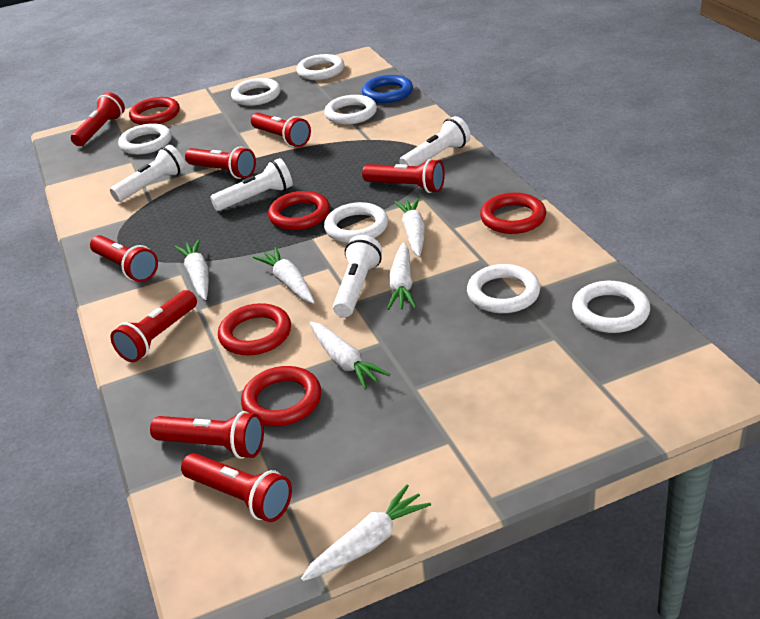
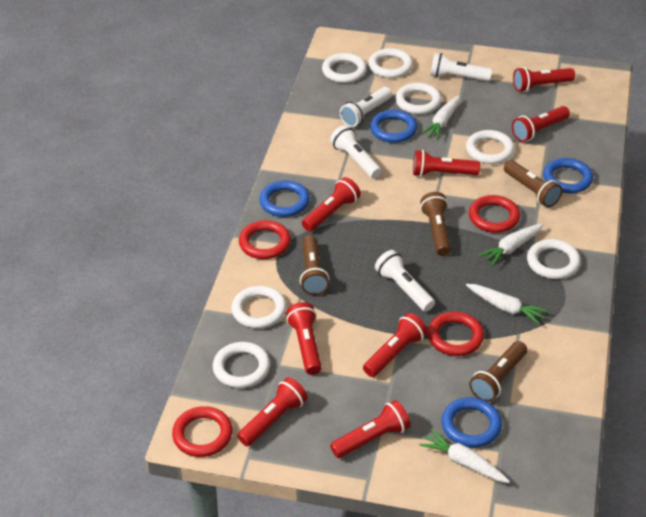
blue ring: [362,75,413,103] = 1 -> [259,180,310,217] [370,110,417,143] [441,397,502,448] [543,158,593,193] = 4
brown flashlight: none = 0 -> [300,235,330,295] [420,192,451,256] [469,341,527,402] [504,160,563,207] = 4
red ring: [129,97,180,125] [218,303,291,355] [241,366,321,426] [268,191,330,230] [480,193,546,234] = 5 -> [172,406,233,457] [239,220,291,259] [428,312,484,356] [469,195,520,233] = 4
white carrot: [175,240,209,300] [253,247,315,304] [301,484,431,581] [310,322,390,390] [387,242,416,310] [395,198,425,257] = 6 -> [419,429,510,483] [421,95,460,139] [466,284,548,325] [478,223,544,267] = 4

